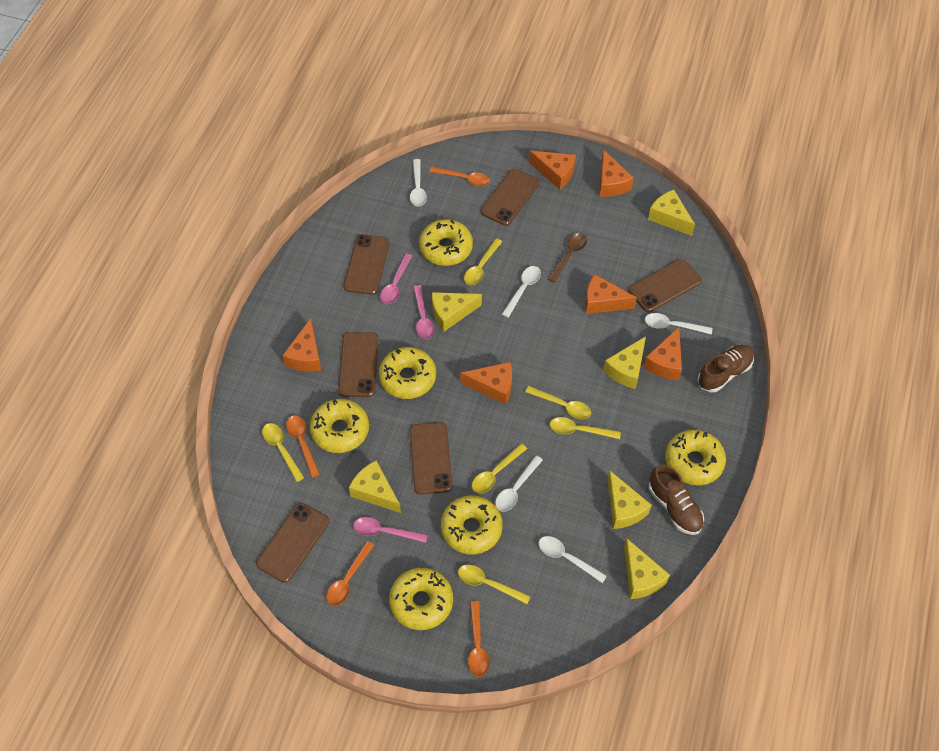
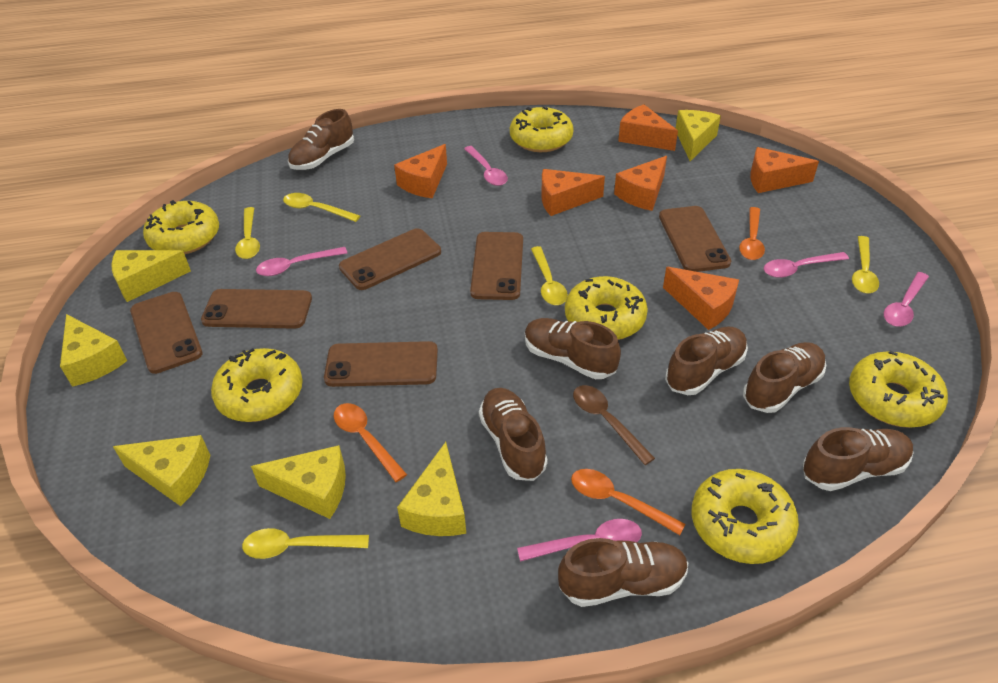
brown shoe: [649,465,704,535] [698,345,754,392] = 2 -> [288,109,354,170] [479,388,548,481] [525,318,621,379] [558,538,688,607] [665,326,748,395] [743,342,826,413] [803,427,914,491] = 7
orange spoon: [286,416,320,478] [326,541,374,606] [430,167,490,186] [468,601,490,677] = 4 -> [334,403,407,482] [571,469,686,535] [739,207,765,260] = 3
pink spoon: [353,517,428,543] [380,254,412,304] [413,285,435,339] = 3 -> [256,247,347,276] [464,146,508,186] [517,519,642,562] [764,252,849,278] [884,272,929,327] = 5
white spoon: [410,159,427,206] [495,455,543,512] [502,266,541,318] [538,536,607,583] [645,313,712,335] = 5 -> none = 0
yellow spoon: [262,423,304,482] [458,564,531,604] [464,238,502,285] [472,443,527,493] [525,386,591,419] [550,417,621,439] = 6 -> [235,207,260,259] [242,528,369,559] [283,193,360,222] [531,246,568,305] [852,236,879,293] = 5

